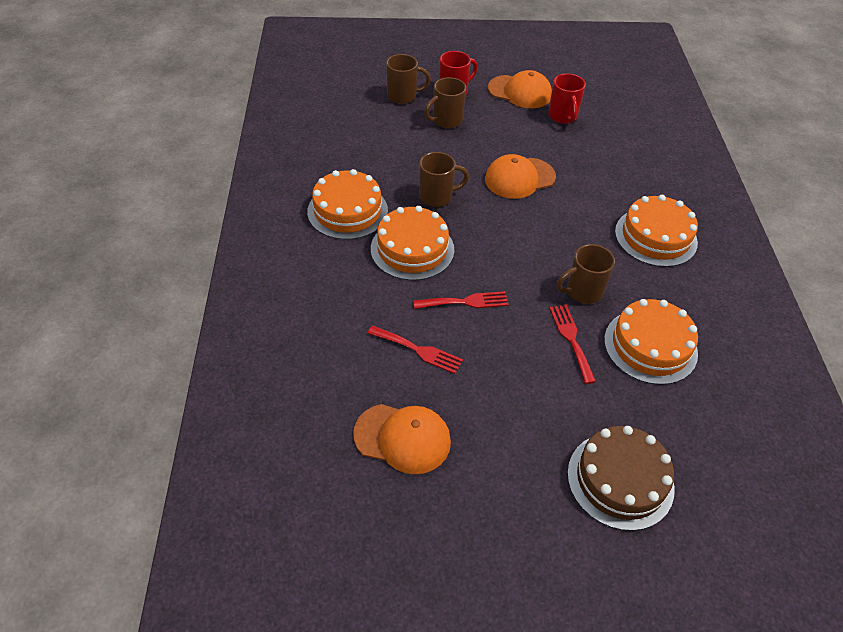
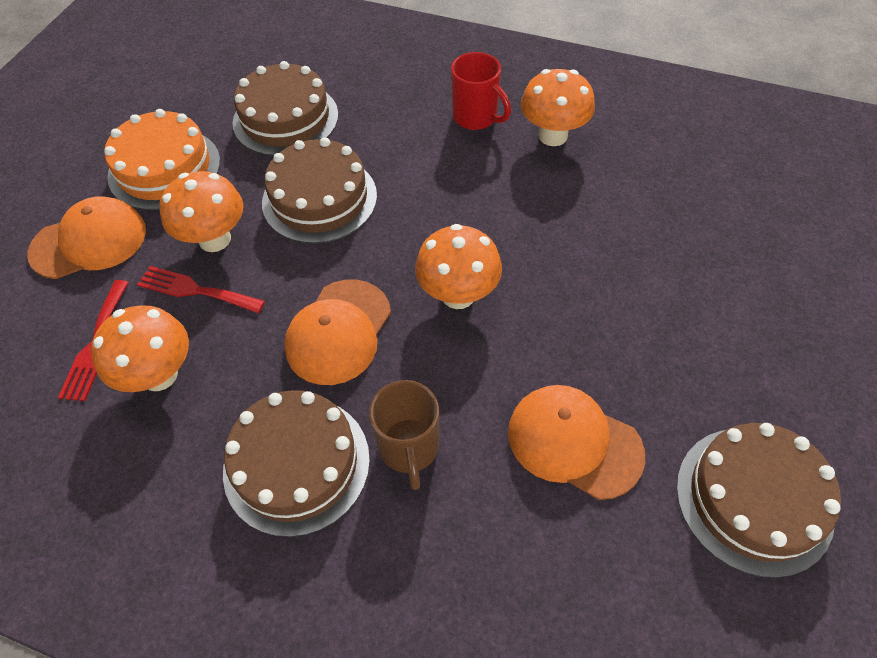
brown cake: [567,426,675,531] = 1 -> [223,390,370,537] [233,61,338,156] [262,137,377,244] [677,423,841,578] = 4
brown mug: [386,54,431,104] [419,152,469,207] [424,77,466,128] [557,244,615,304] = 4 -> [369,380,439,490] = 1
orange cake: [307,169,388,240] [371,206,454,280] [604,299,698,385] [615,195,698,267] = 4 -> [104,109,220,210] = 1
orange mushroom: none = 0 -> [91,305,189,392] [159,171,243,252] [415,224,502,309] [521,69,595,146] = 4
red fork: [368,325,463,374] [413,291,509,309] [550,305,596,384] = 3 -> [58,280,129,401] [137,266,265,313] = 2
red mug: [439,51,478,94] [548,73,586,124] = 2 -> [451,52,511,130] = 1

